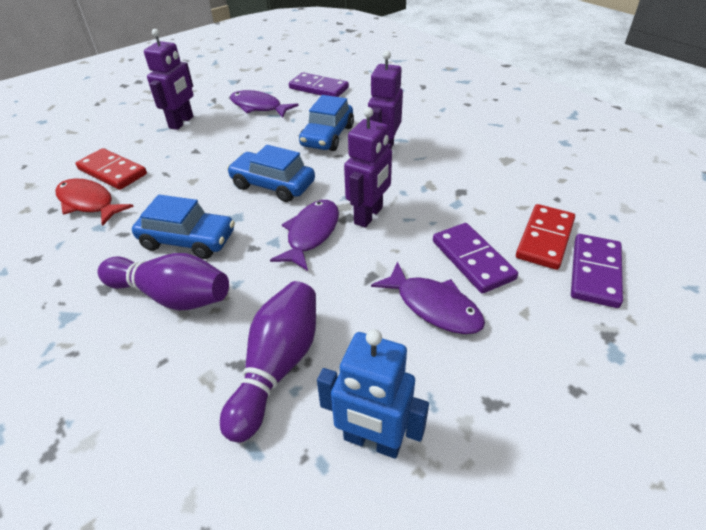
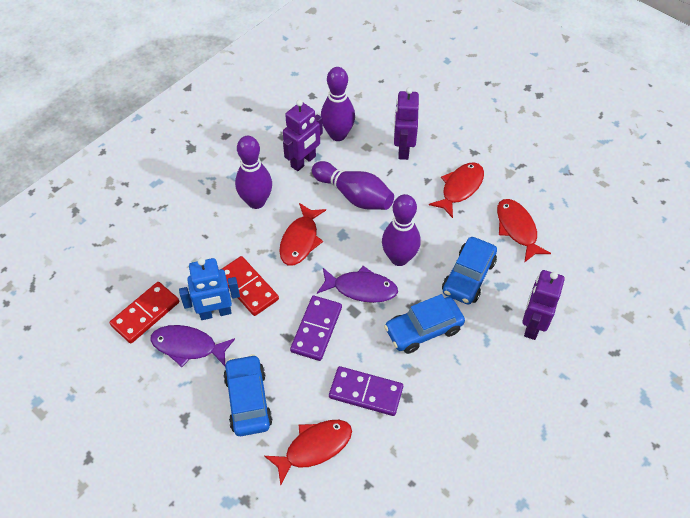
purple bowling pin: [98,253,229,310] [220,281,316,443] = 2 -> [235,136,272,209] [312,161,394,210] [321,67,355,141] [382,194,421,266] = 4
purple domino: [289,72,349,97] [433,223,518,293] [571,234,623,308] = 3 -> [290,296,342,361] [329,366,403,416] = 2
purple fish: [230,90,299,118] [270,200,339,271] [371,261,485,334] = 3 -> [150,325,235,367] [317,266,398,303] = 2
red fish: [55,178,134,226] = 1 -> [264,420,352,485] [279,203,326,266] [429,162,484,218] [497,199,551,263] = 4

